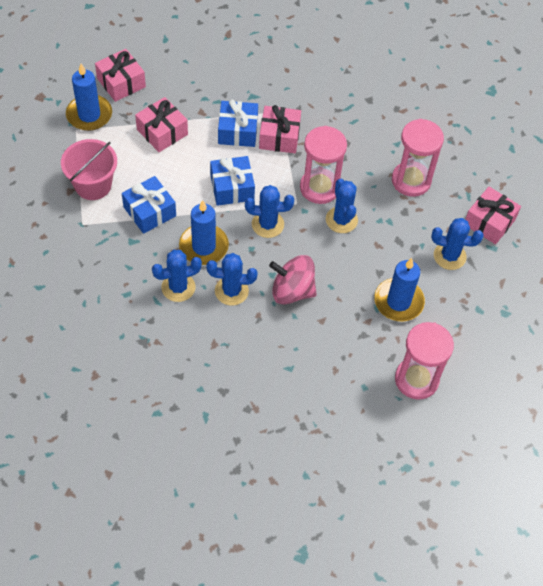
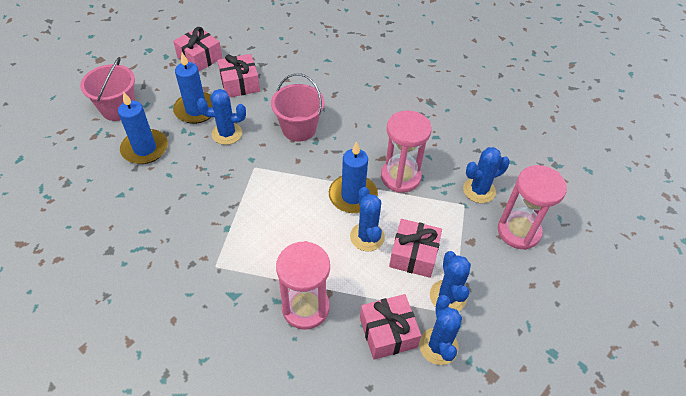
blue gift: [122,176,176,234] [210,156,255,206] [218,100,258,147] = 3 -> none = 0
pink bucket: [61,139,117,200] = 1 -> [80,57,135,121] [271,73,324,142] = 2
pink spinning top: [269,255,317,305] = 1 -> none = 0

